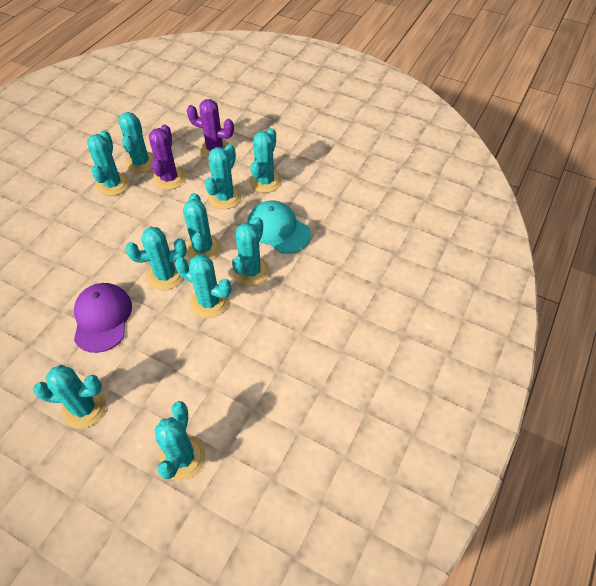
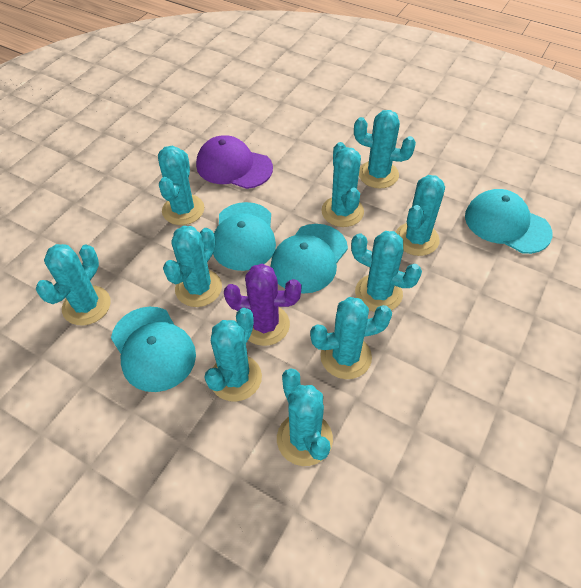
purple cactus: [149,124,186,190] [187,99,234,159] = 2 -> [224,264,301,346] = 1
turquoise cap: [247,200,311,254] = 1 -> [111,307,196,392] [213,202,276,271] [271,224,348,294] [465,189,552,254] = 4

